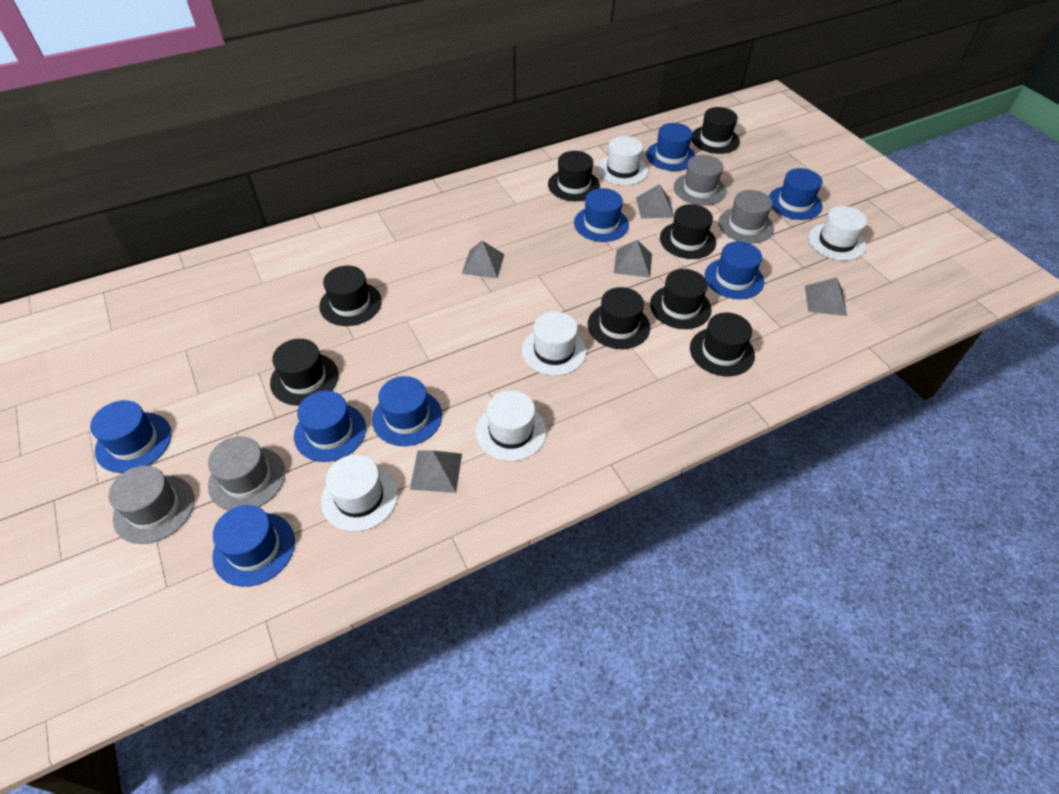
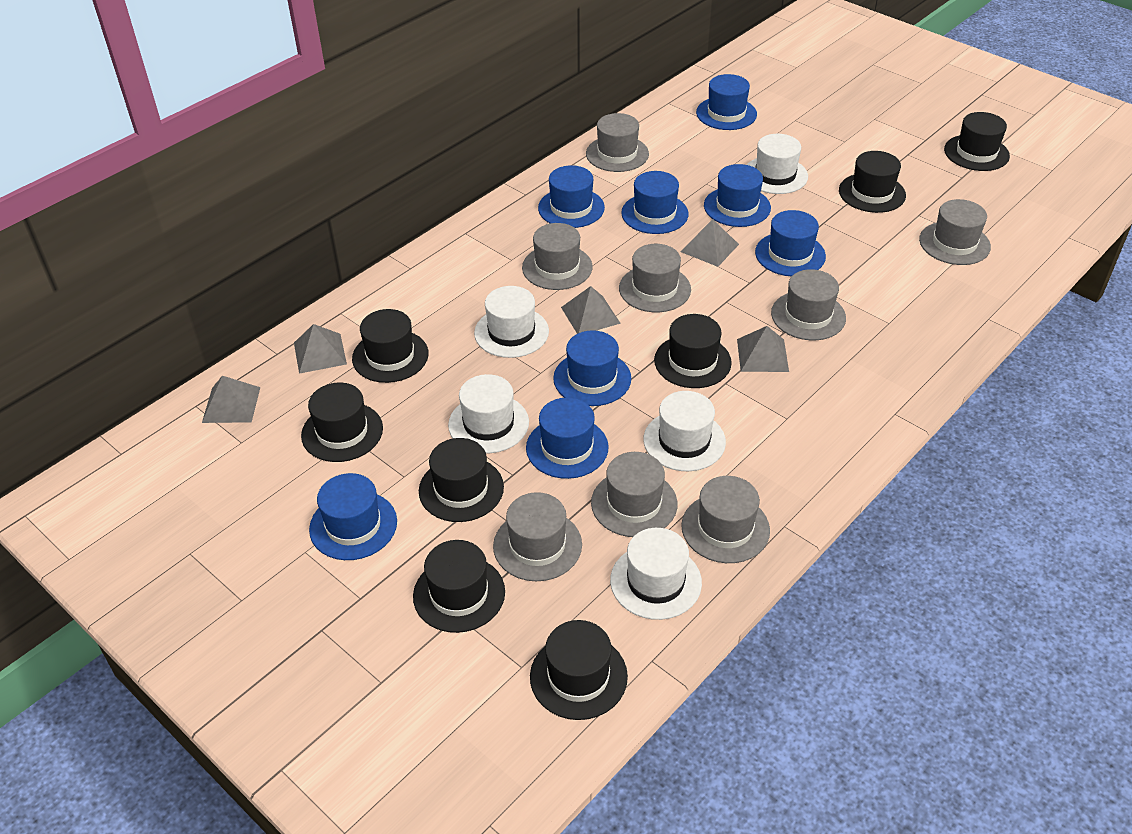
grey hat: [109,466,194,544] [208,436,285,511] [674,155,726,206] [718,190,774,243] = 4 -> [493,492,582,581] [522,223,593,290] [586,113,649,172] [591,452,677,537] [619,244,691,312] [681,476,770,563] [771,269,846,340] [919,199,991,265] = 8

